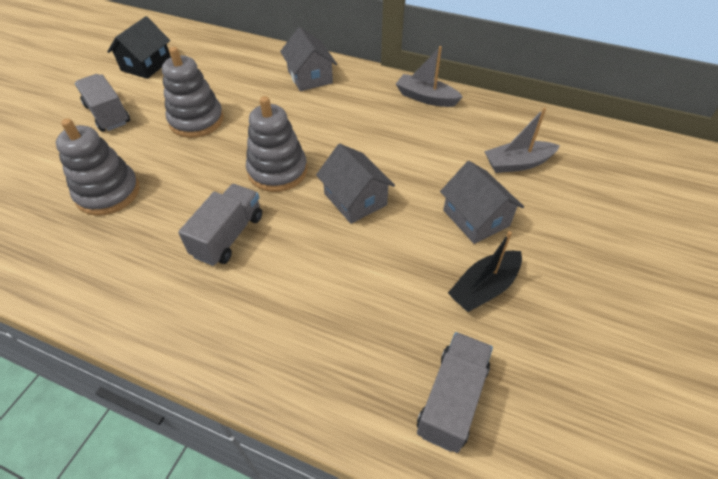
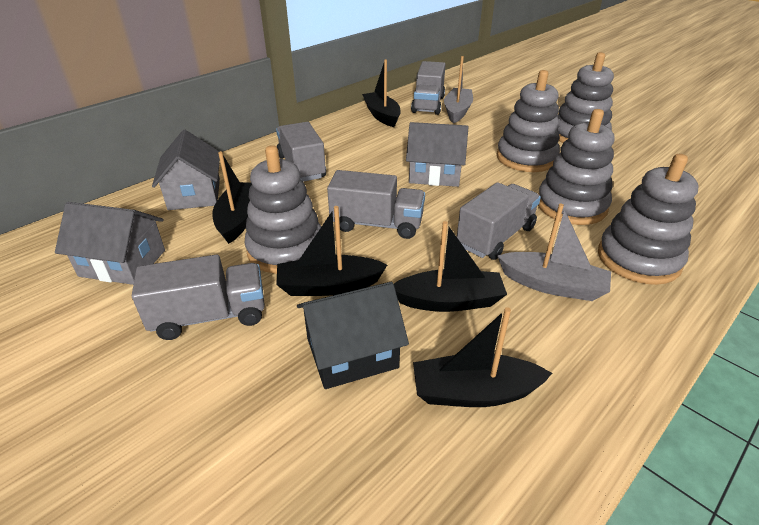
black boat: [448,231,522,312] = 1 -> [213,151,252,244] [276,206,387,296] [362,59,401,127] [394,221,507,312] [413,307,552,407] = 5
grey stacking toy: [56,118,140,216] [162,47,224,138] [246,96,307,192] = 3 -> [245,145,321,274] [497,70,560,172] [538,109,615,225] [557,52,614,143] [598,154,699,285] = 5
grey truck: [75,74,130,132] [178,184,262,266] [417,332,493,453] = 3 -> [132,255,265,340] [276,122,326,182] [327,170,425,239] [411,61,446,115] [457,182,541,260] = 5

